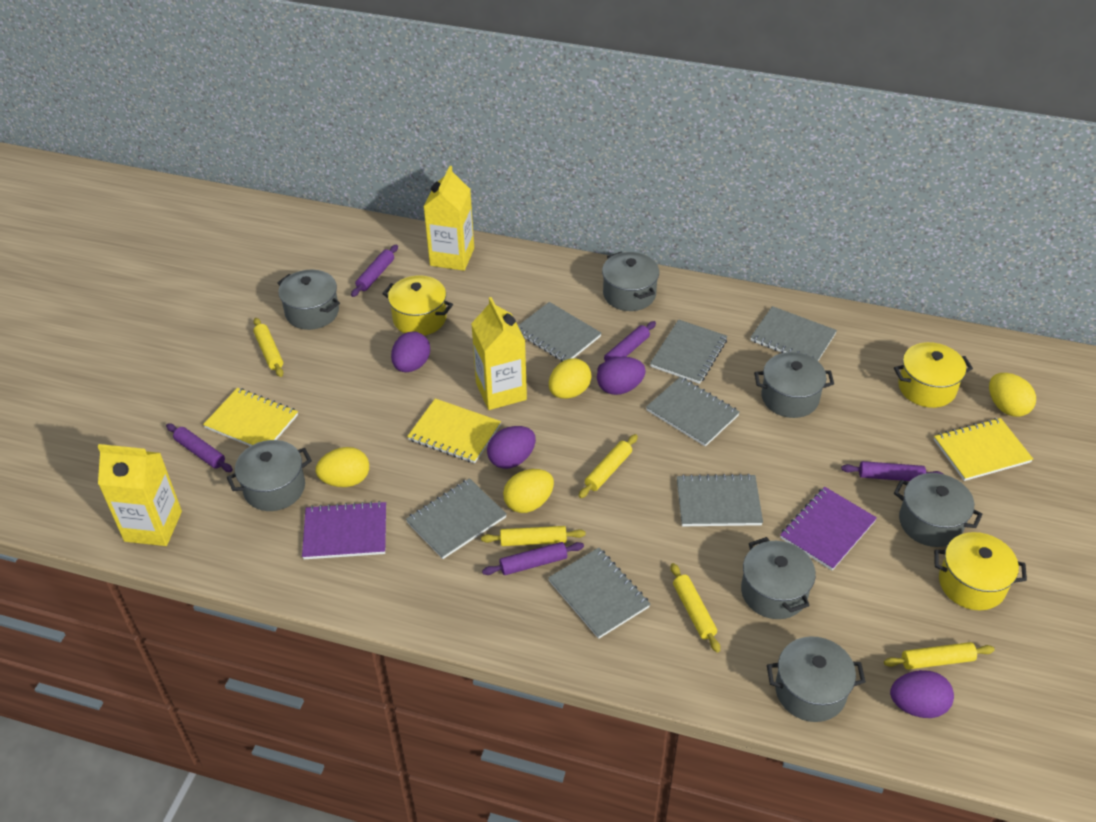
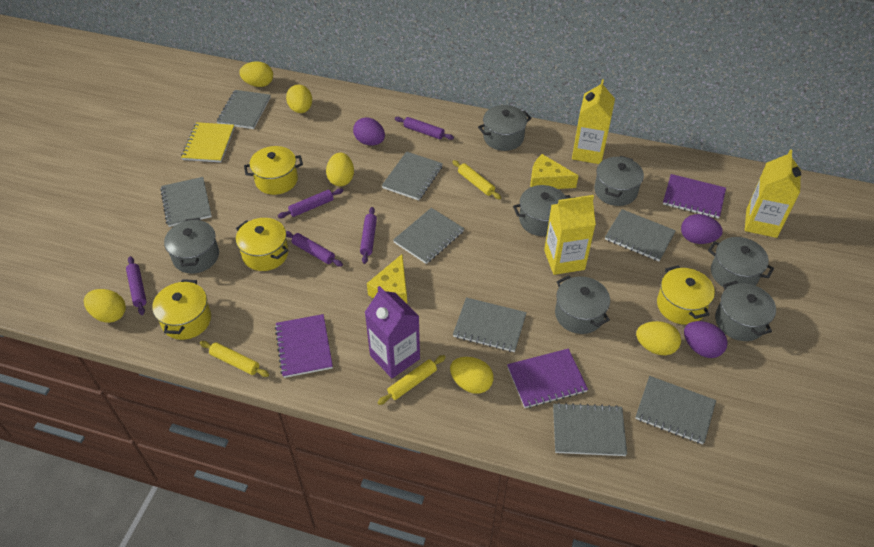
grey notebook: [406,478,507,559] [518,302,601,362] [548,548,650,639] [646,377,740,447] [650,320,727,384] [677,474,763,526] [750,306,837,361] = 7 -> [160,177,212,227] [217,90,271,129] [382,151,443,200] [393,208,464,264] [453,297,527,352] [553,403,627,456] [605,209,676,261] [635,376,716,444] = 8
purple carton: none = 0 -> [364,286,420,378] = 1
purple egg: [391,331,430,372] [487,426,536,469] [597,356,646,395] [890,670,954,718] = 4 -> [353,117,385,146] [681,214,723,244] [684,321,728,358] = 3
purple notebook: [302,501,386,559] [780,487,877,571] = 2 -> [275,314,333,378] [507,349,588,408] [663,174,726,219] = 3
yellow cheese: none = 0 -> [367,254,407,304] [530,154,578,189] = 2
yellow egg: [316,447,369,487] [503,469,554,513] [549,358,591,399] [989,373,1036,417] = 4 -> [84,289,126,323] [239,61,273,87] [286,85,312,113] [326,153,354,186] [450,357,493,394] [636,321,681,355] = 6
yellow notebook: [203,388,298,446] [407,399,501,463] [934,418,1033,481] = 3 -> [181,122,235,162] = 1
yellow pot: [382,275,453,335] [894,342,973,408] [934,532,1027,610] = 3 -> [152,279,211,340] [236,218,288,271] [244,146,303,195] [657,265,715,325] = 4
yellow rolling pin: [253,318,283,377] [481,526,586,546] [579,434,638,498] [671,563,720,652] [884,642,995,670] = 5 -> [200,341,269,377] [377,355,446,405] [452,160,501,200] = 3

